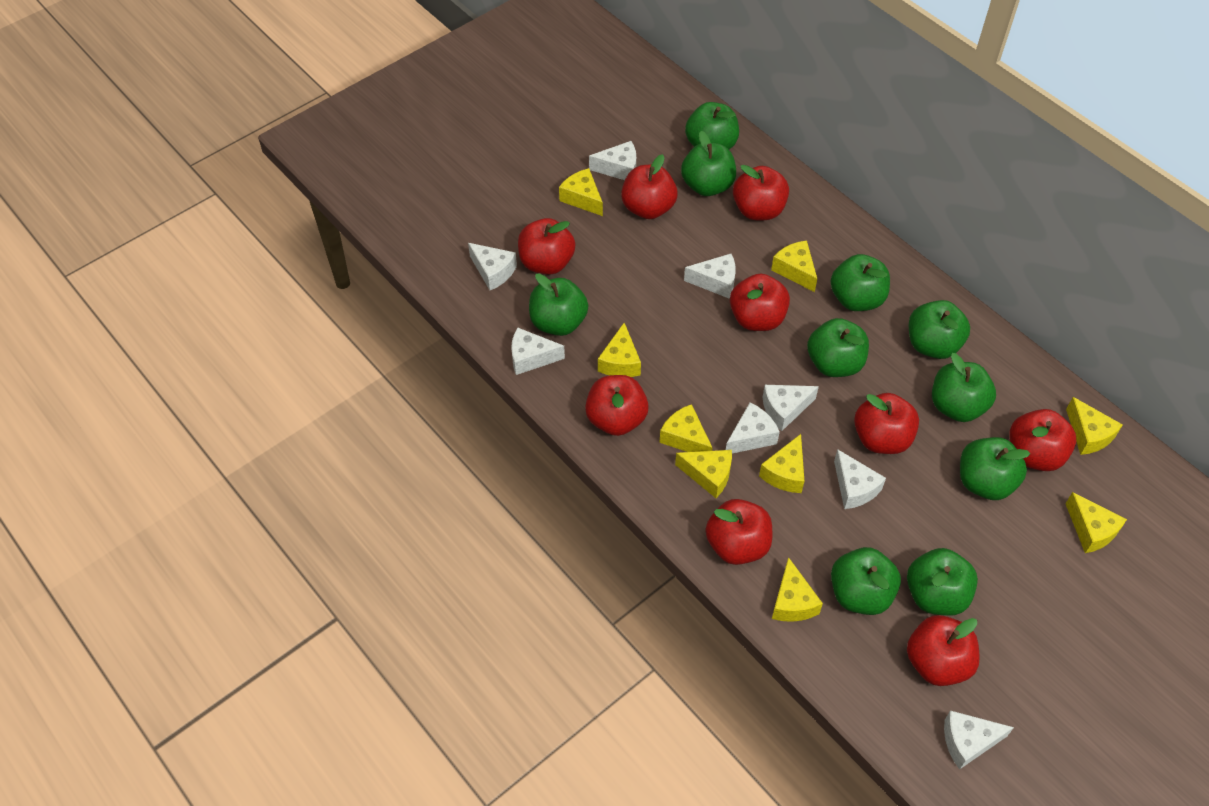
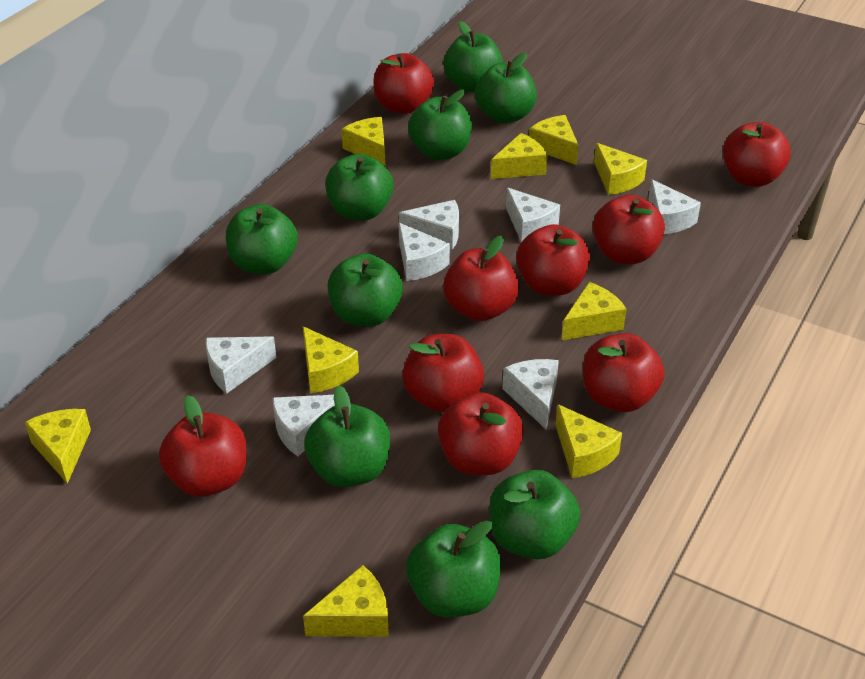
green apple: [529,273,588,336] [681,131,736,196] [685,102,739,149] [807,318,869,377] [831,254,890,311] [831,547,901,615] [907,548,978,616] [909,300,970,359] [932,353,996,422] [960,437,1030,500] = 10 -> [226,204,298,274] [304,386,390,487] [325,154,393,221] [328,253,403,327] [406,521,501,617] [408,89,472,160] [443,21,503,92] [475,52,537,123] [489,470,580,559] = 9
white cheese: [468,243,517,290] [511,327,565,375] [589,141,636,180] [684,254,736,299] [726,403,780,453] [762,385,819,431] [834,449,886,509] [944,711,1014,770] = 8 -> [206,336,276,394] [273,395,335,456] [399,200,459,250] [399,223,450,281] [502,359,559,429] [506,188,560,242] [648,179,701,234] = 7

